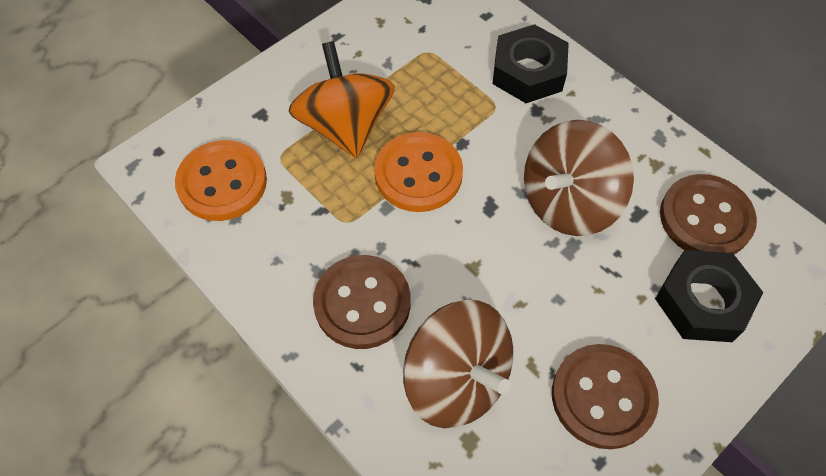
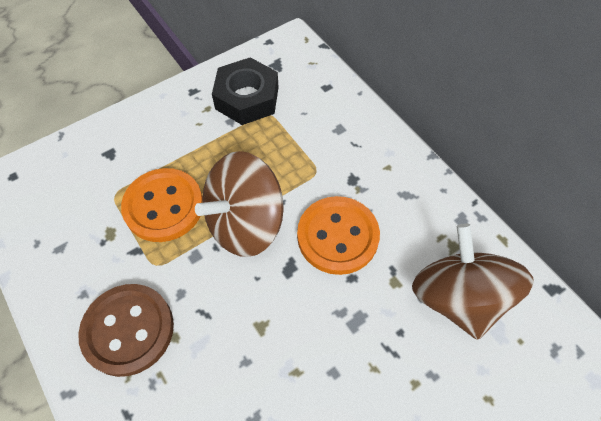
black nut: [492,24,569,103] [655,250,764,342] = 2 -> [212,57,279,125] = 1
brown button: [313,255,411,349] [552,344,659,449] [660,174,757,254] = 3 -> [78,284,174,377] = 1
orange spinning top: [288,41,395,158] = 1 -> none = 0

